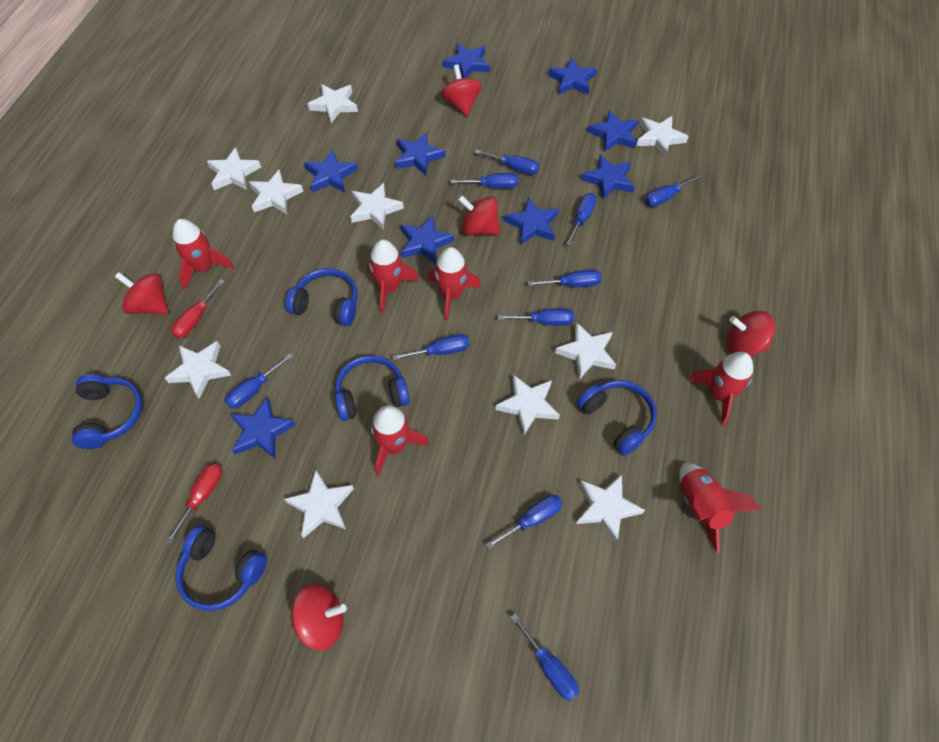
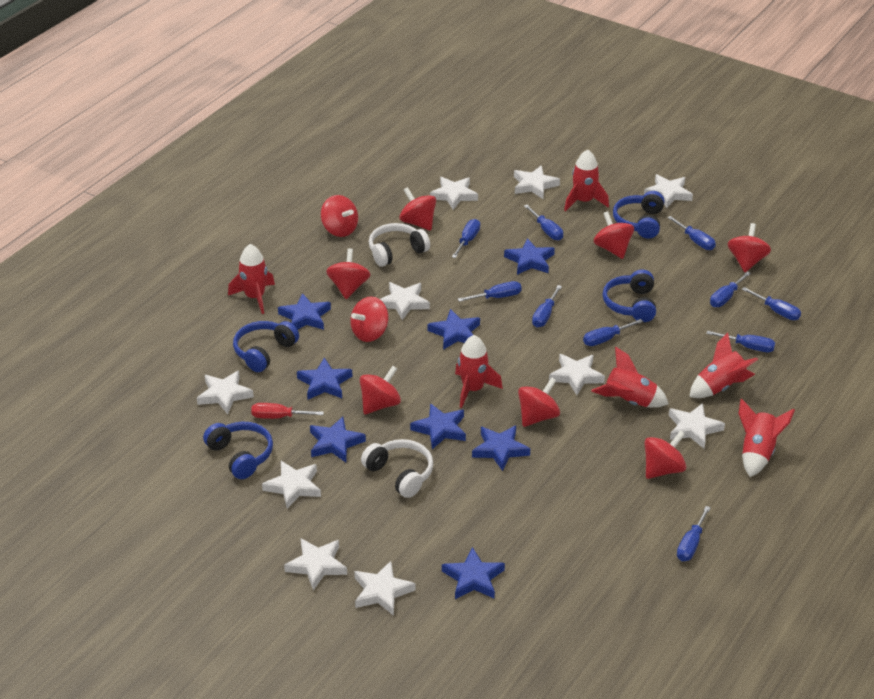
blue headphones: [72,374,143,449] [175,525,267,611] [285,268,358,326] [334,355,410,421] [577,380,657,456] = 5 -> [203,422,273,479] [233,321,299,372] [602,269,656,322] [613,191,664,239] = 4
blue star: [230,396,296,458] [304,150,358,192] [395,132,446,175] [401,215,455,265] [443,43,490,78] [504,198,559,245] [548,58,597,95] [581,155,635,200] [588,110,638,152] = 9 -> [278,293,331,330] [297,358,352,400] [310,417,366,462] [410,403,466,449] [428,309,480,350] [442,547,505,599] [472,426,530,471] [504,238,555,275] = 8
red screwdriver: [166,463,222,544] [171,279,225,338] = 2 -> [251,403,324,419] = 1
red spinning top: [115,272,168,314] [291,584,347,651] [441,64,482,116] [458,195,500,235] [727,311,775,357] = 5 -> [321,195,358,237] [326,248,370,299] [350,296,388,342] [360,366,401,414] [399,187,436,231] [518,377,560,427] [594,211,634,259] [644,430,686,479] [728,223,771,272] = 9
white headphones: none = 0 -> [361,439,433,498] [369,223,430,267] = 2

